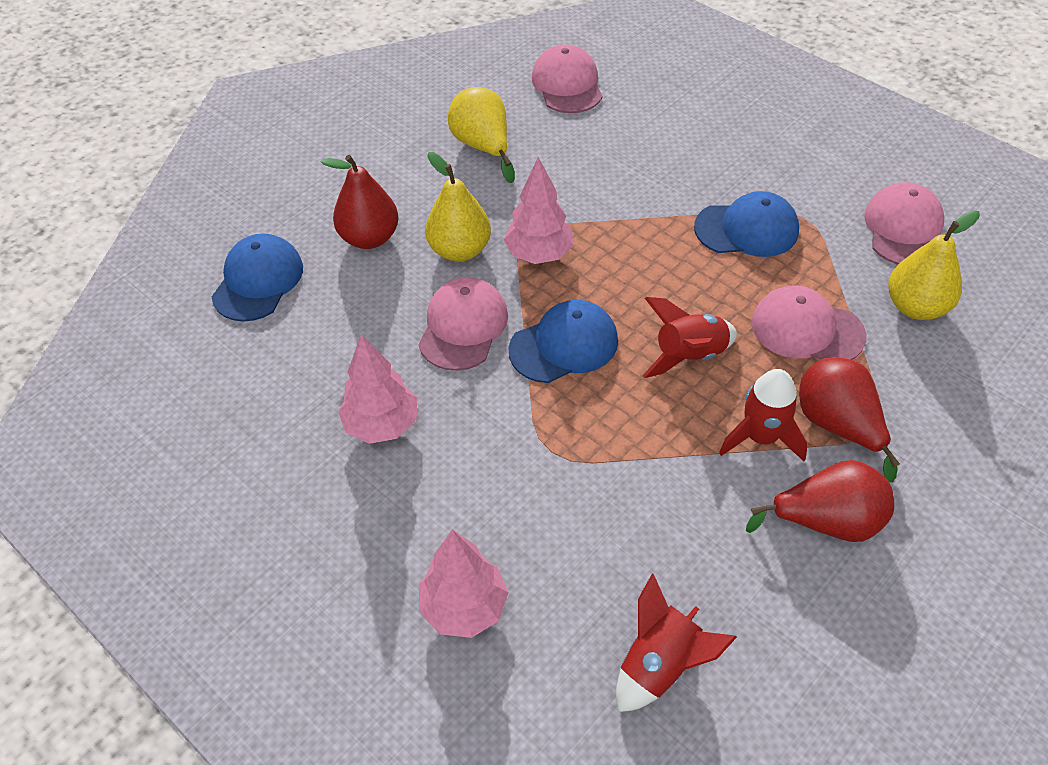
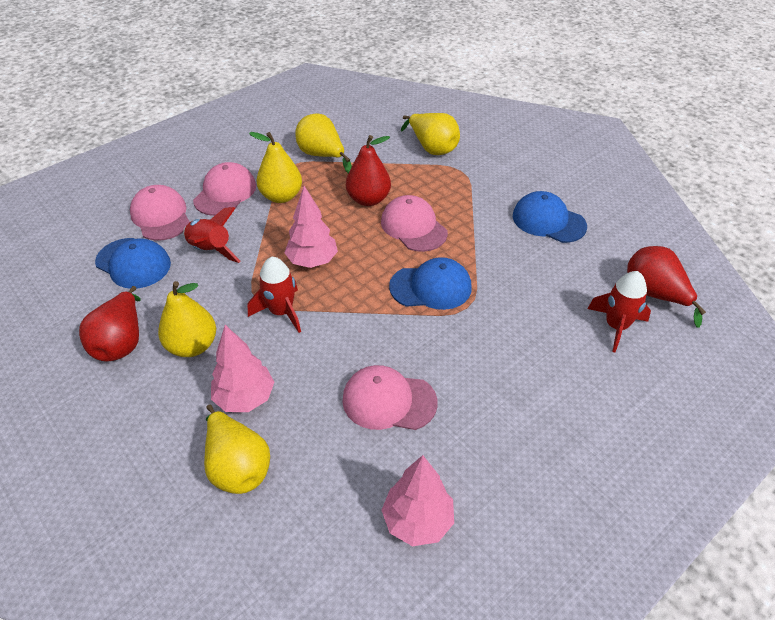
yellow pear: [425,152,491,262] [448,87,515,183] [888,210,980,320] = 3 -> [158,281,216,357] [204,404,270,494] [249,132,302,203] [295,114,352,173] [401,113,460,155] = 5

